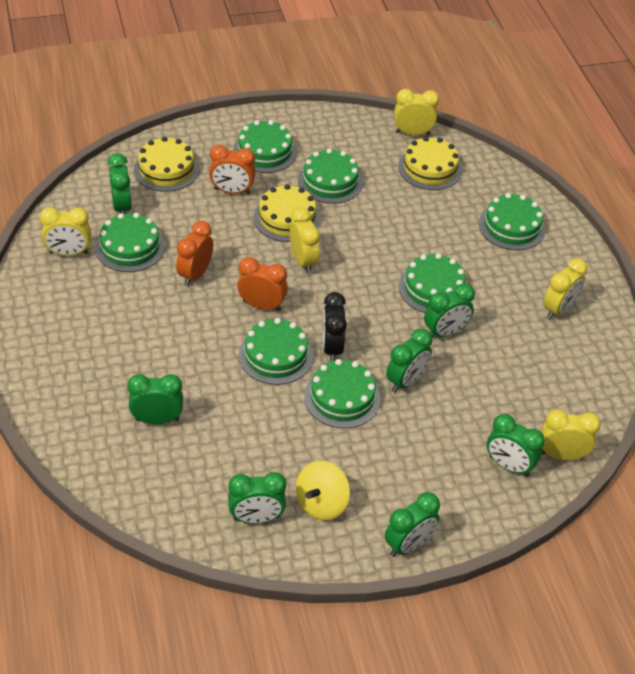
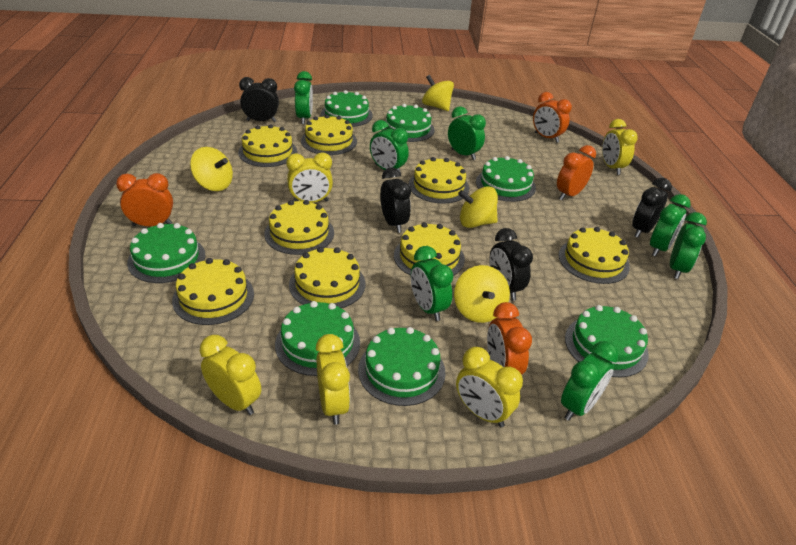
black clock: [322,292,347,361] = 1 -> [239,77,279,122] [380,167,411,233] [489,228,533,301] [632,178,672,238] = 4
orange clock: [176,221,213,286] [209,145,256,194] [237,257,288,311] = 3 -> [116,173,173,226] [487,302,532,375] [533,92,572,143] [557,145,596,200] = 4
yellow cake: [134,137,199,192] [253,184,321,242] [398,136,462,190] = 3 -> [172,258,254,325] [238,124,297,167] [264,200,334,255] [289,247,365,308] [301,114,357,155] [394,222,465,276] [409,157,469,203] [559,227,630,284] = 8
yellow spinning top: [296,461,350,520] = 1 -> [190,147,233,191] [422,75,454,111] [454,265,510,323] [458,186,498,228] = 4

